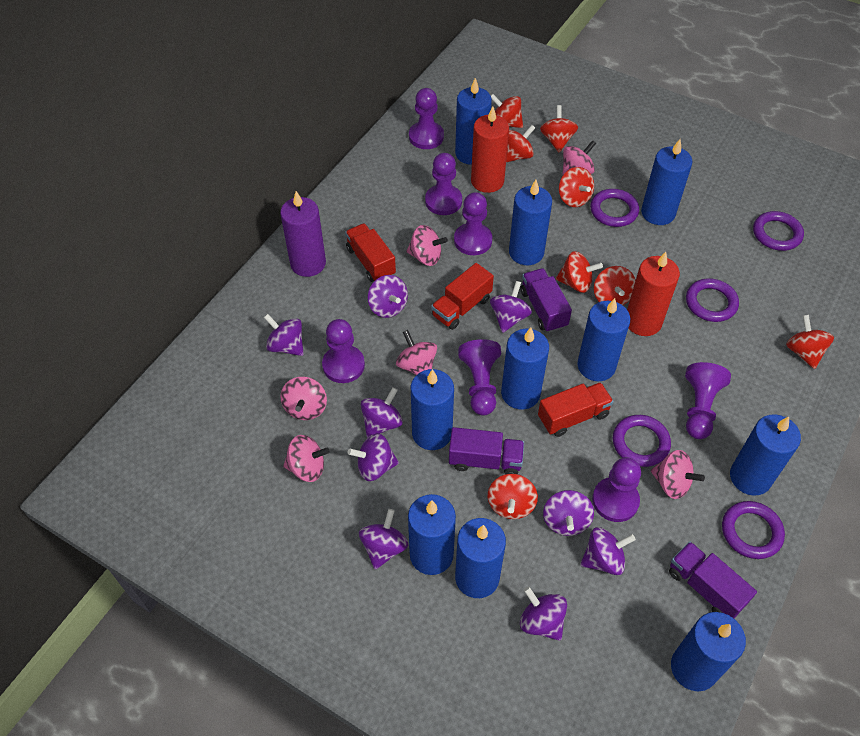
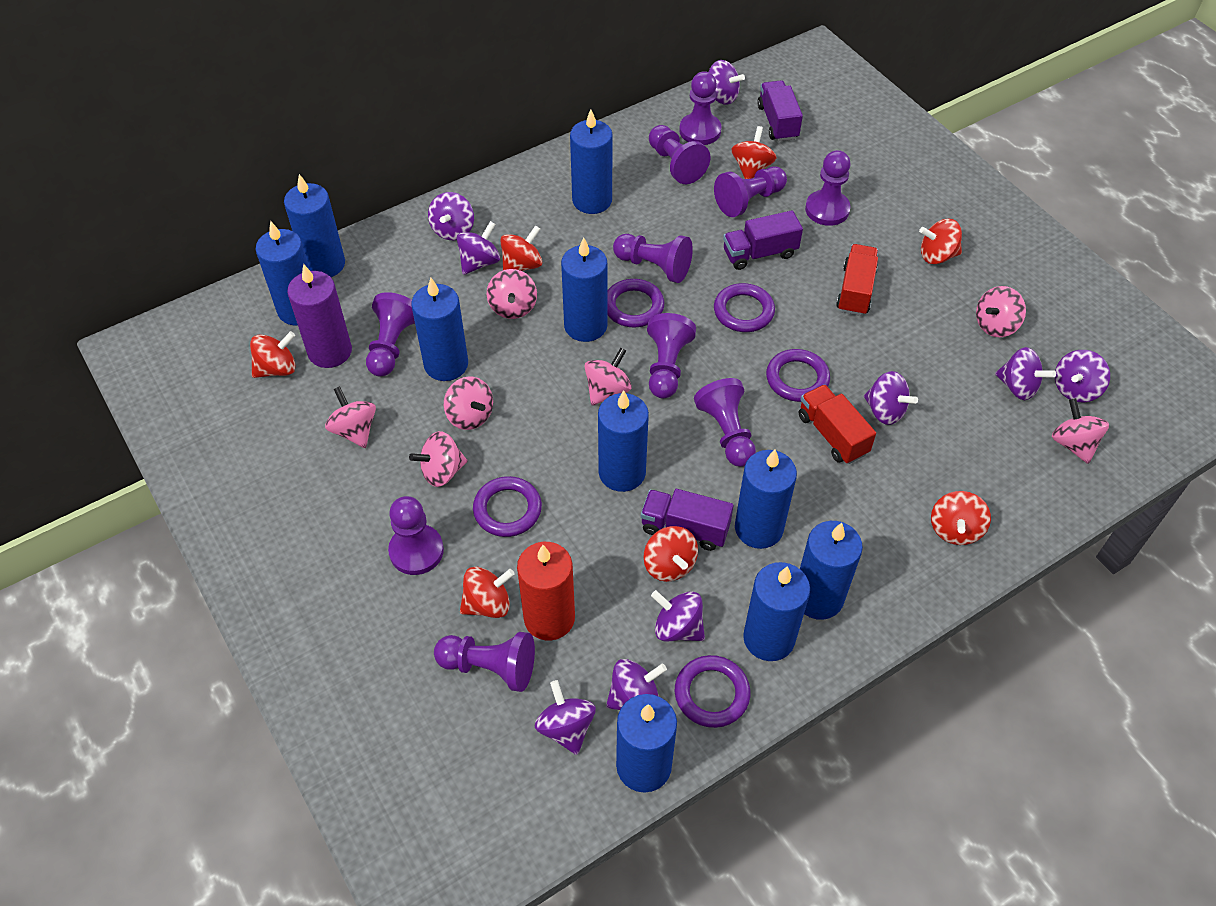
pink spinning top: [281,377,327,420] [283,435,330,482] [396,330,437,375] [406,225,448,266] [562,140,596,176] [651,450,705,499] = 6 -> [325,386,376,448] [409,431,467,487] [444,377,493,430] [487,269,537,319] [584,348,632,406] [976,286,1026,337] [1052,398,1109,464] = 7
purple pawn: [322,319,365,383] [409,88,444,149] [425,153,462,215] [454,192,492,255] [458,339,501,416] [592,457,641,522] [685,362,731,439] = 7 -> [366,292,415,376] [388,496,444,575] [434,632,535,692] [613,234,693,283] [647,313,696,398] [649,125,710,184] [679,71,722,145] [694,378,756,467] [714,167,787,217] [805,150,851,226] = 10
red candle: [471,106,509,193] [627,252,680,336] = 2 -> [517,542,575,641] = 1
red spinning top: [488,474,538,519] [491,94,523,128] [506,125,535,162] [540,105,578,152] [556,251,603,293] [559,167,594,207] [594,266,636,305] [786,315,834,369] = 8 -> [250,331,295,378] [460,567,515,618] [500,225,542,271] [644,526,698,582] [731,126,776,179] [919,219,962,264] [931,491,991,545] = 7
red truck: [345,223,396,282] [431,263,494,330] [538,382,614,437] = 3 -> [799,384,876,464] [836,244,878,316] = 2

